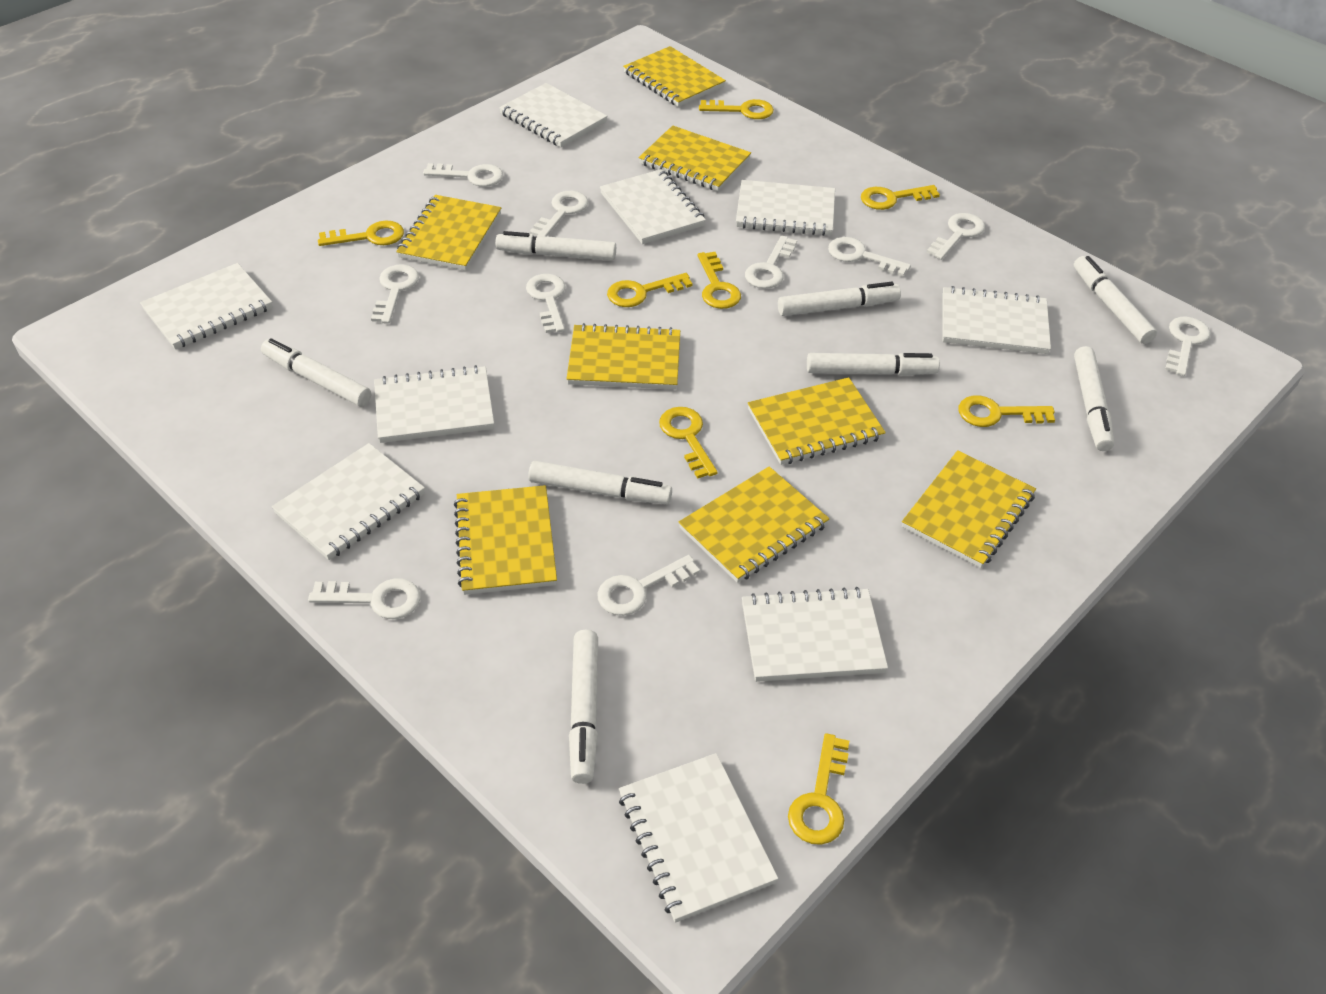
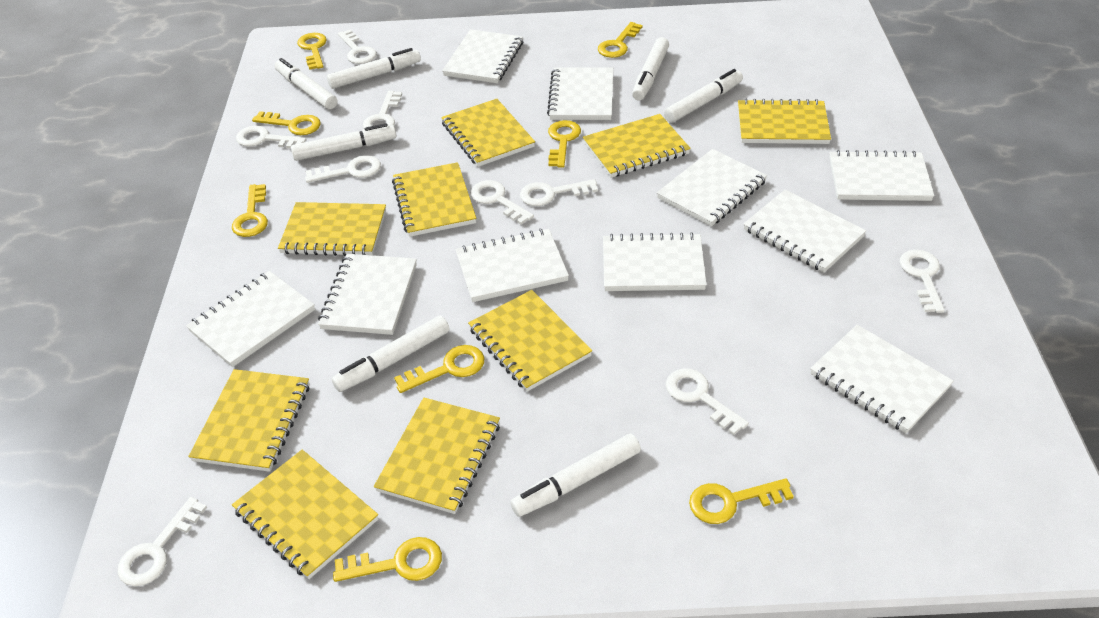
white key: [308,578,420,619] [371,264,419,324] [423,163,503,187] [526,274,566,333] [529,191,588,236] [597,555,700,616] [745,235,797,289] [828,237,911,277] [927,213,985,260] [1165,316,1211,376] = 10 -> [118,497,207,586] [236,126,307,148] [305,155,381,183] [338,29,377,64] [363,91,402,129] [470,180,534,225] [520,179,598,206] [666,368,749,435] [900,250,945,313] = 9
white marker: [261,338,371,407] [495,231,616,261] [528,461,672,504] [569,630,598,784] [778,282,901,316] [807,353,940,376] [1074,256,1157,344] [1074,346,1114,451] = 8 -> [275,58,337,109] [291,123,396,161] [327,48,421,89] [332,316,450,392] [510,434,641,517] [632,37,669,100] [664,69,743,123] = 7
white notebook: [140,263,273,349] [272,443,425,560] [374,365,494,443] [499,83,607,147] [600,169,706,244] [619,753,778,923] [736,180,835,236] [742,587,888,682] [943,286,1051,354] = 9 -> [186,271,315,367] [318,254,417,335] [442,29,523,83] [455,229,569,302] [547,68,613,120] [603,232,707,291] [657,149,767,226] [743,190,866,273] [810,325,954,433] [829,150,934,201] = 10
yellow notebook: [396,195,501,271] [454,485,557,595] [567,323,680,390] [623,46,726,107] [639,126,751,191] [679,467,829,583] [748,377,886,465] [902,450,1036,568] = 8 -> [188,369,309,472] [232,450,378,579] [278,202,386,256] [374,398,500,514] [392,162,476,237] [441,99,535,167] [468,290,592,392] [583,114,691,178] [738,99,831,144] = 9

